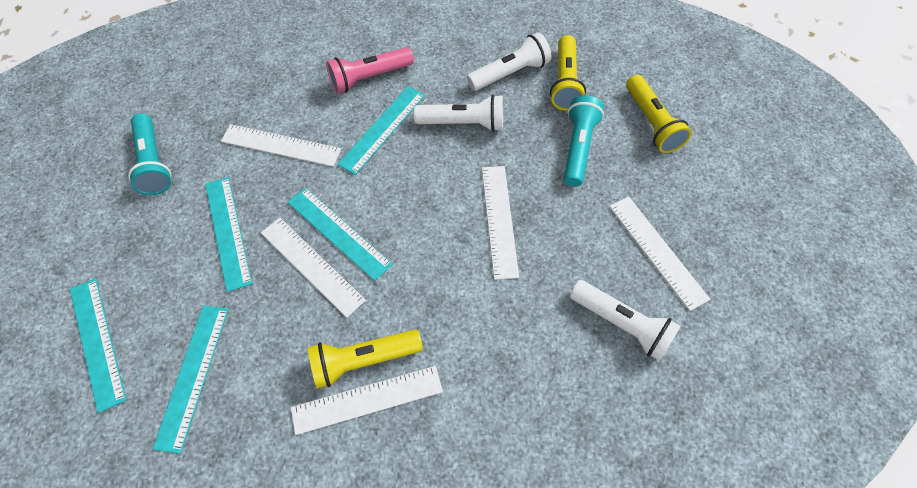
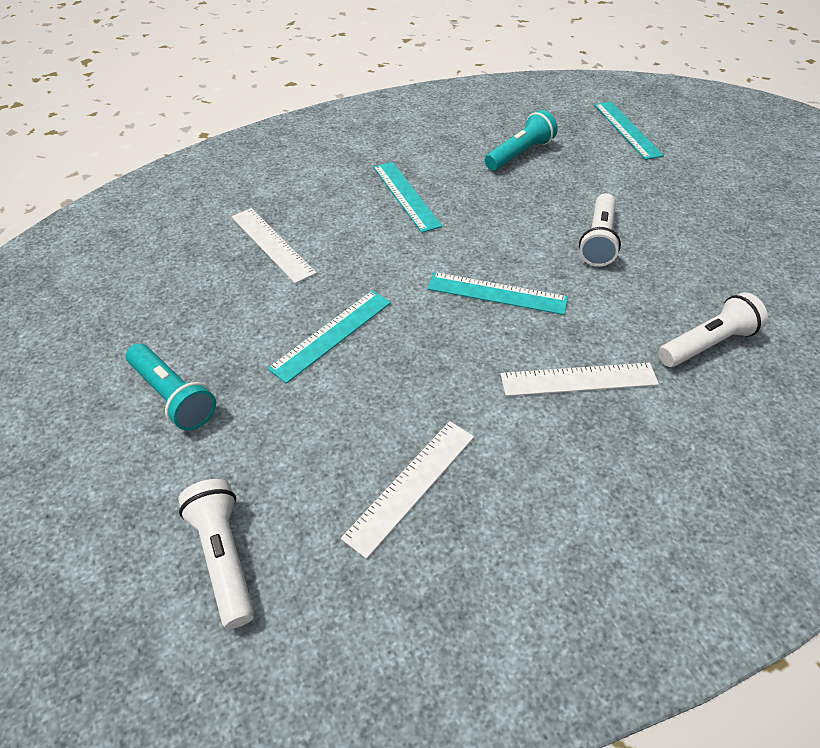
pink flashlight: [326,47,414,94] = 1 -> none = 0
turquoise ruler: [70,278,126,413] [153,306,229,454] [205,177,252,292] [288,188,393,281] [337,86,425,175] = 5 -> [268,290,391,384] [373,162,443,233] [428,272,568,315] [594,102,664,160] = 4
white ruler: [221,124,341,167] [261,218,366,318] [291,366,443,435] [482,166,519,280] [609,196,710,311] = 5 -> [231,208,317,284] [341,421,474,559] [501,363,659,396] = 3
yellow flashlight: [308,329,423,389] [550,35,586,111] [626,75,692,153] = 3 -> none = 0

